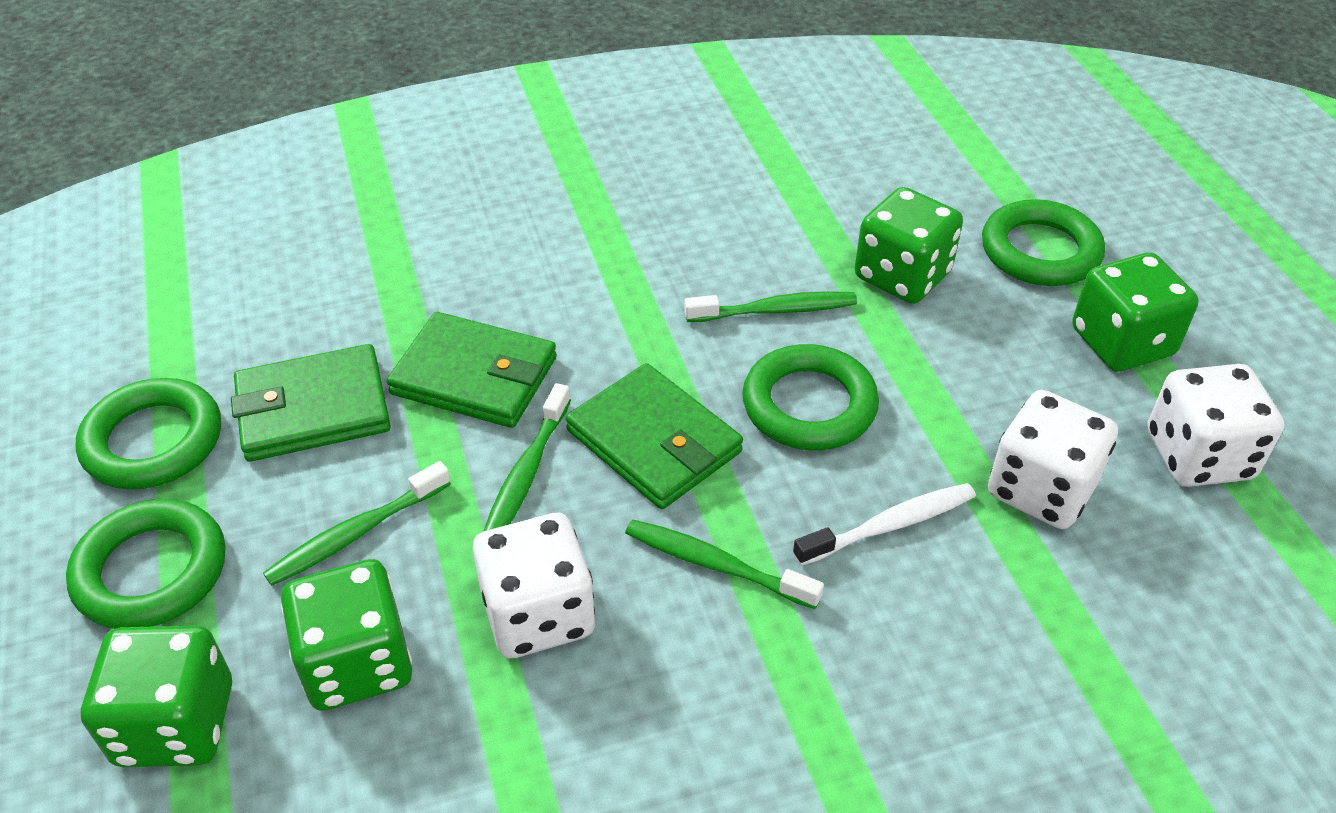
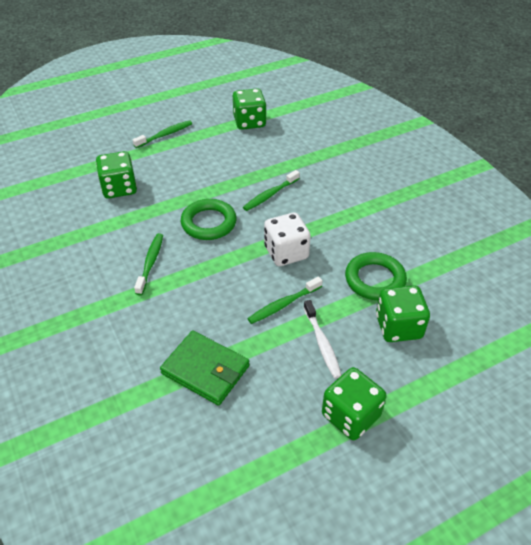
green ring: [66,499,225,629] [76,378,221,489] [742,344,879,450] [982,199,1105,286] = 4 -> [181,199,237,240] [345,252,407,300] = 2
green wallet: [231,344,391,462] [387,312,557,428] [566,363,743,509] = 3 -> [160,331,250,406] = 1
white dice: [473,513,595,658] [988,390,1118,529] [1147,364,1284,487] = 3 -> [264,212,311,266] = 1

